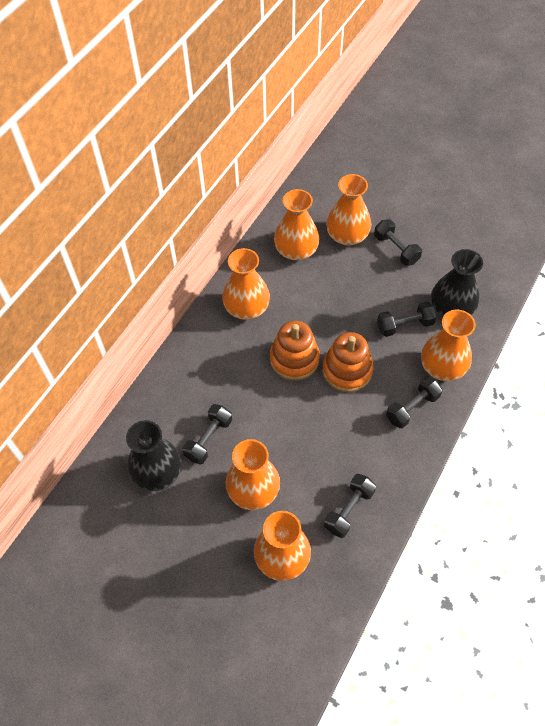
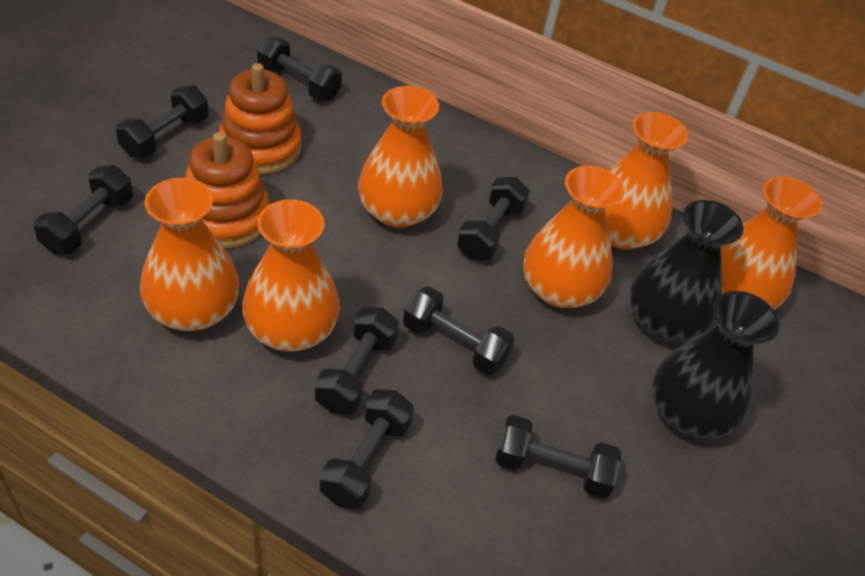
black dumbbell: [182,404,232,465] [324,474,376,538] [374,219,422,266] [377,302,436,337] [386,376,443,428] = 5 -> [34,165,133,254] [116,85,209,158] [257,36,342,101] [314,307,399,415] [319,389,414,509] [403,286,514,375] [457,177,530,260] [495,415,621,499] = 8

